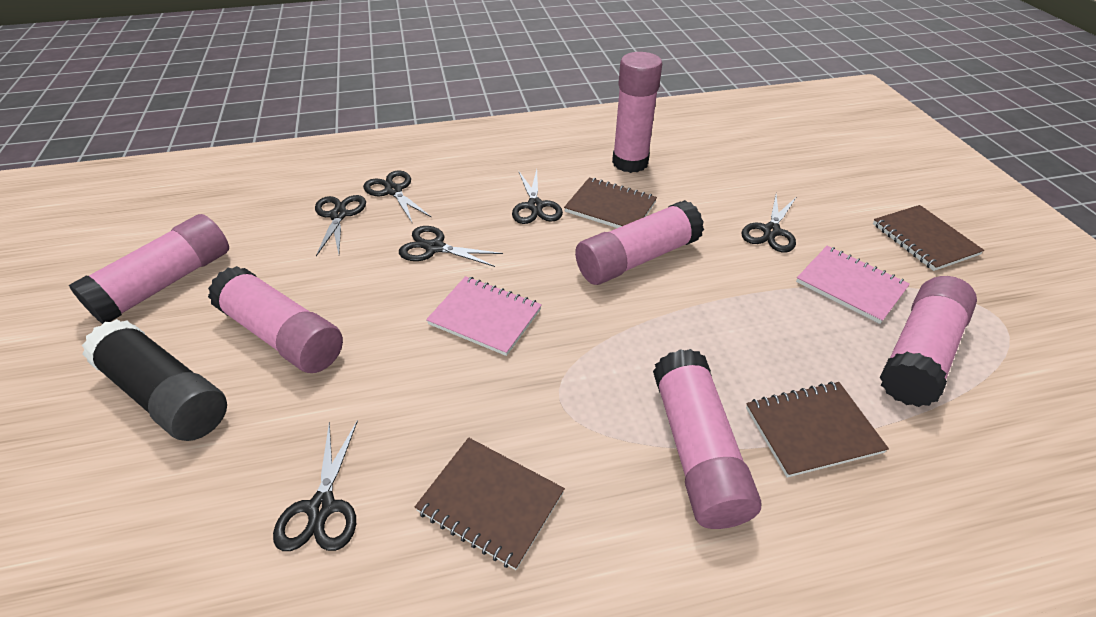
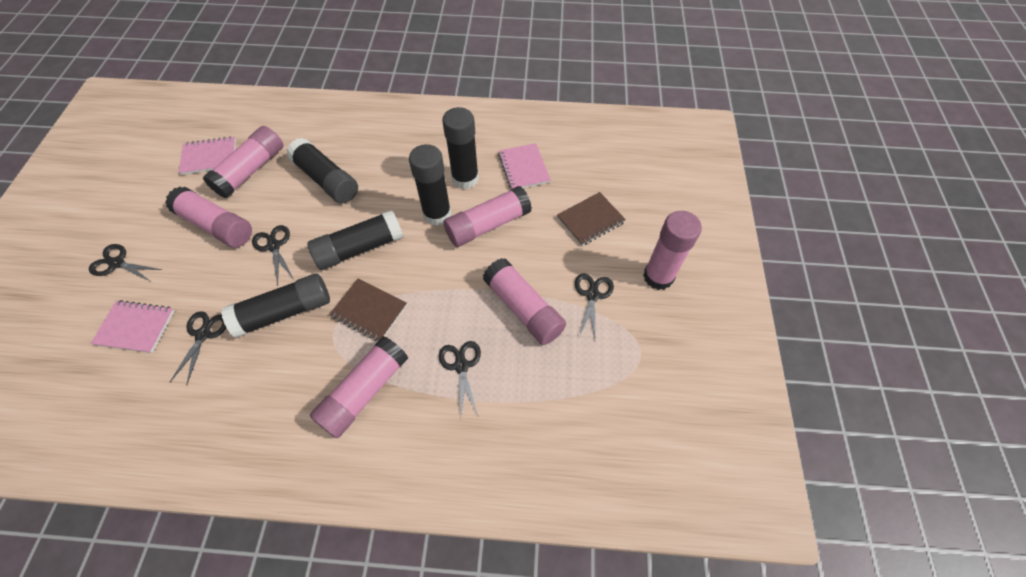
black glue stick: [82,319,227,441] = 1 -> [221,273,330,338] [286,138,358,204] [307,210,404,270] [409,144,451,226] [442,107,479,189] = 5
black scissors: [273,420,358,551] [315,195,366,256] [363,170,432,224] [399,226,503,267] [512,170,563,224] [741,195,796,253] = 6 -> [89,244,162,282] [169,311,226,386] [252,225,293,285] [439,341,481,419] [575,273,614,339] = 5
brown notebook: [415,437,565,570] [564,178,657,228] [746,381,889,478] [873,205,984,271] = 4 -> [330,278,407,341] [557,192,626,246] = 2
pink notebook: [426,276,542,356] [796,246,910,324] = 2 -> [91,300,174,353] [178,136,236,175] [498,143,551,189] = 3

